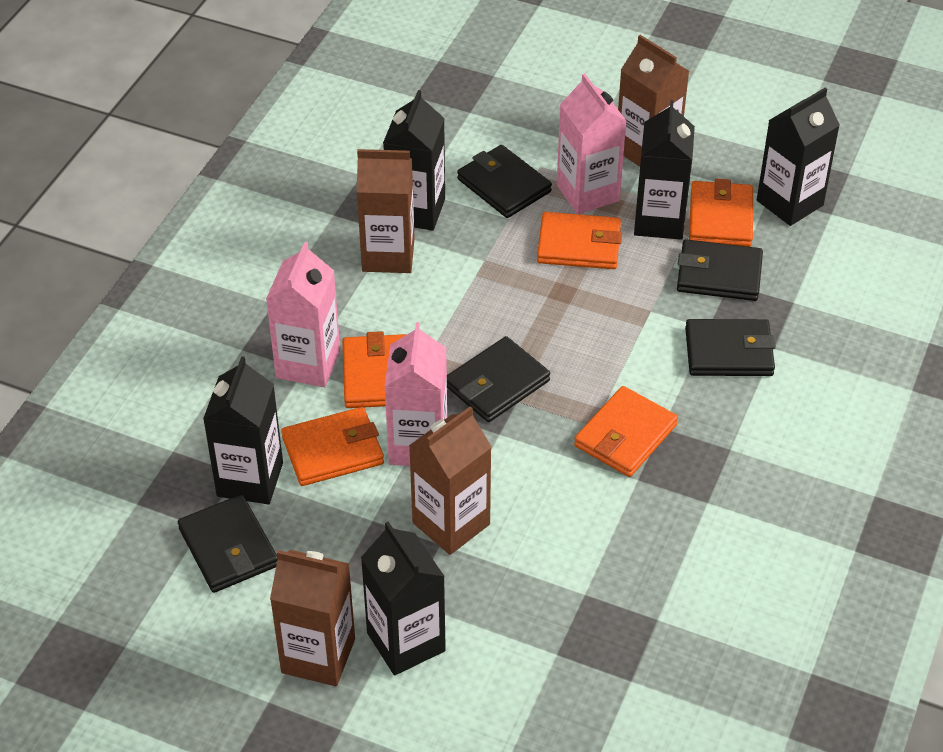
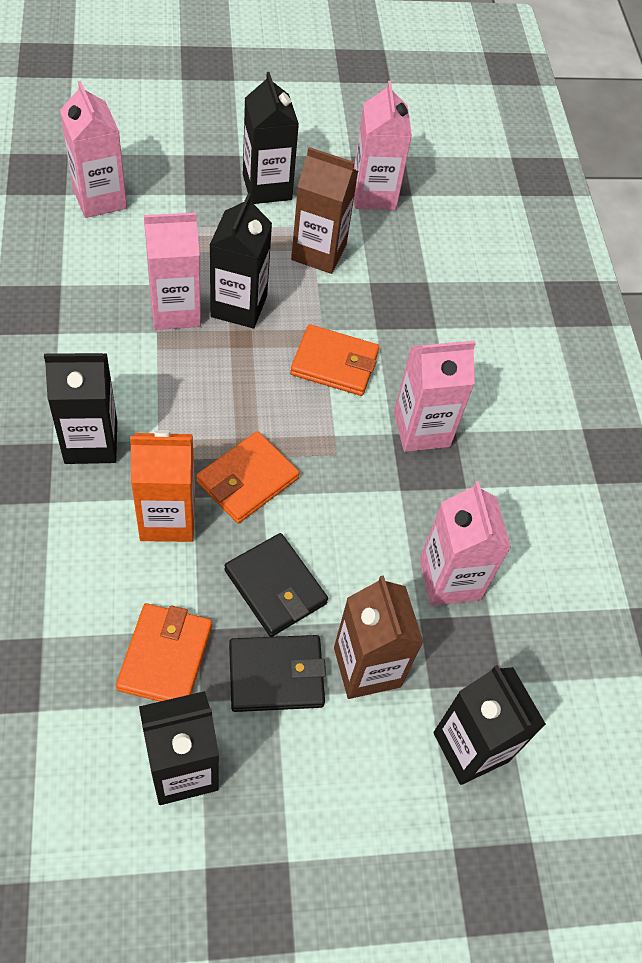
black wallet: [178,494,278,593] [447,336,550,422] [457,145,552,218] [677,239,763,301] [685,319,776,376] = 5 -> [224,533,328,637] [229,635,326,712] = 2
brown carton: [270,550,355,686] [357,149,415,273] [409,406,491,555] [618,35,689,167] = 4 -> [291,147,358,274] [334,575,424,699] = 2
orange carton: none = 0 -> [130,430,195,542] = 1
orange wallet: [281,407,384,486] [342,331,407,408] [537,212,622,269] [574,386,678,477] [689,179,753,247] = 5 -> [116,603,212,702] [196,431,300,523] [290,324,379,396] = 3
pink carton: [266,242,340,387] [384,322,447,466] [557,73,626,214] = 3 -> [60,81,127,218] [144,212,201,330] [354,81,412,210] [394,341,476,452] [420,481,511,606] = 5

